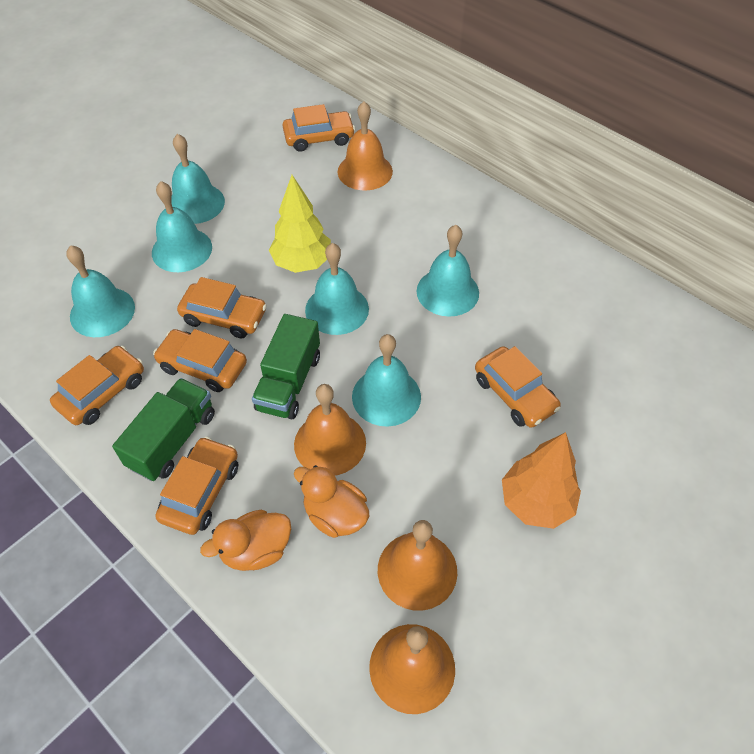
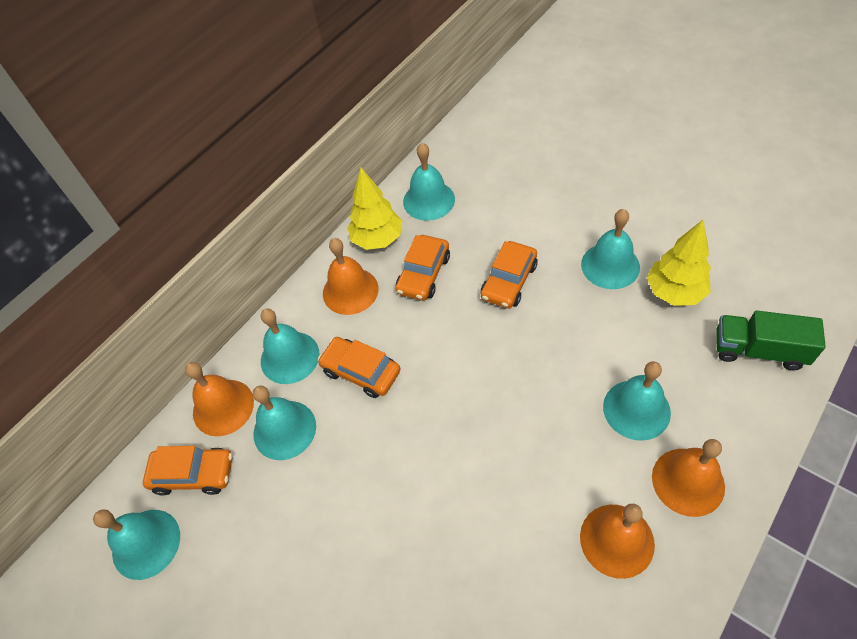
green truck: [112,378,215,481] [252,314,320,419] = 2 -> [716,311,826,370] = 1
orange car: [50,346,144,425] [153,329,247,392] [155,437,238,535] [177,277,267,339] [283,104,355,152] [475,346,561,428] = 6 -> [143,446,233,496] [318,337,401,398] [396,235,450,301] [481,241,538,309] = 4
orange duck: [200,510,291,571] [294,465,370,538] = 2 -> none = 0
orange tree: [502,432,581,529] = 1 -> none = 0
yellow tree: [269,175,331,273] = 1 -> [347,168,402,250] [647,220,711,306] = 2

